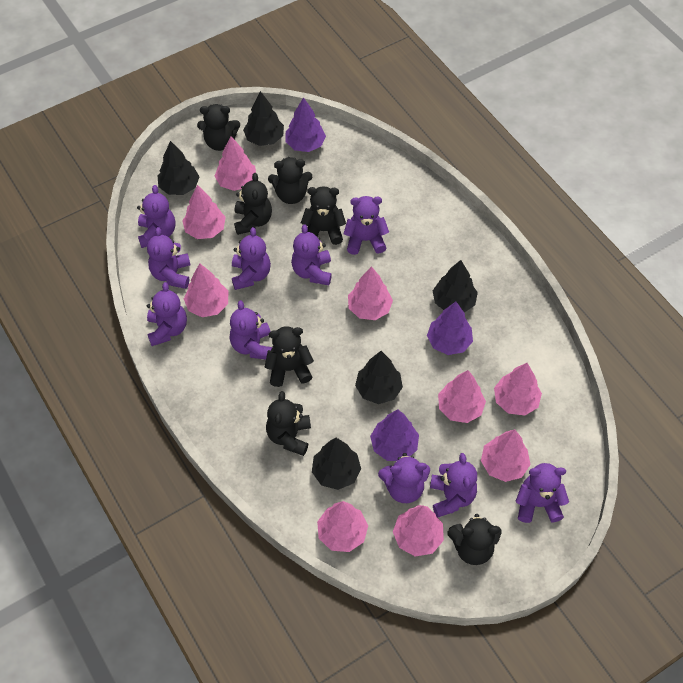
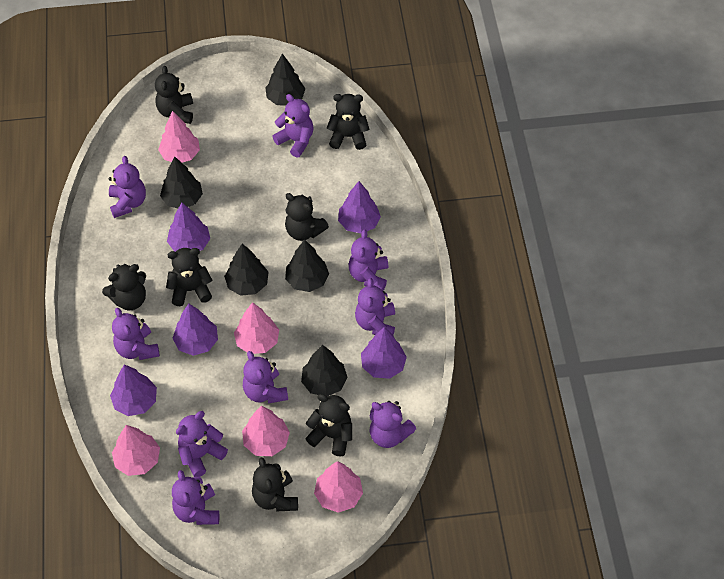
pink tree: [182,185,226,239] [184,263,228,317] [215,136,256,191] [317,501,368,552] [348,266,393,320] [393,505,444,556] [438,370,486,423] [481,429,531,482] [494,363,542,415] = 9 -> [112,425,160,476] [158,111,200,163] [234,302,279,354] [242,406,290,456] [314,461,363,513] = 5
purple teddy bear: [137,185,175,248] [147,227,190,289] [147,282,187,346] [230,300,272,360] [232,227,271,290] [291,224,332,285] [344,196,389,255] [378,453,430,503] [430,453,477,518] [516,463,569,523] = 10 -> [108,156,146,218] [112,308,160,360] [172,470,219,525] [176,411,228,477] [243,351,288,404] [272,94,314,158] [349,230,388,291] [355,278,395,335] [370,401,416,448] = 9
purple tree: [285,97,326,152] [370,409,419,461] [427,302,473,355] = 3 -> [110,364,157,416] [167,203,210,252] [172,303,218,356] [338,181,381,233] [361,327,407,379] = 5

